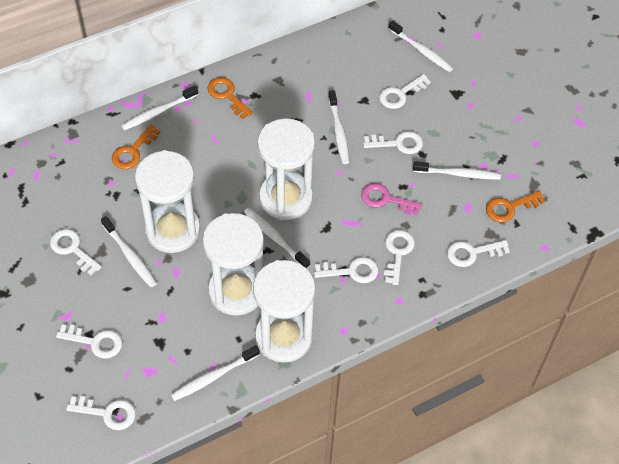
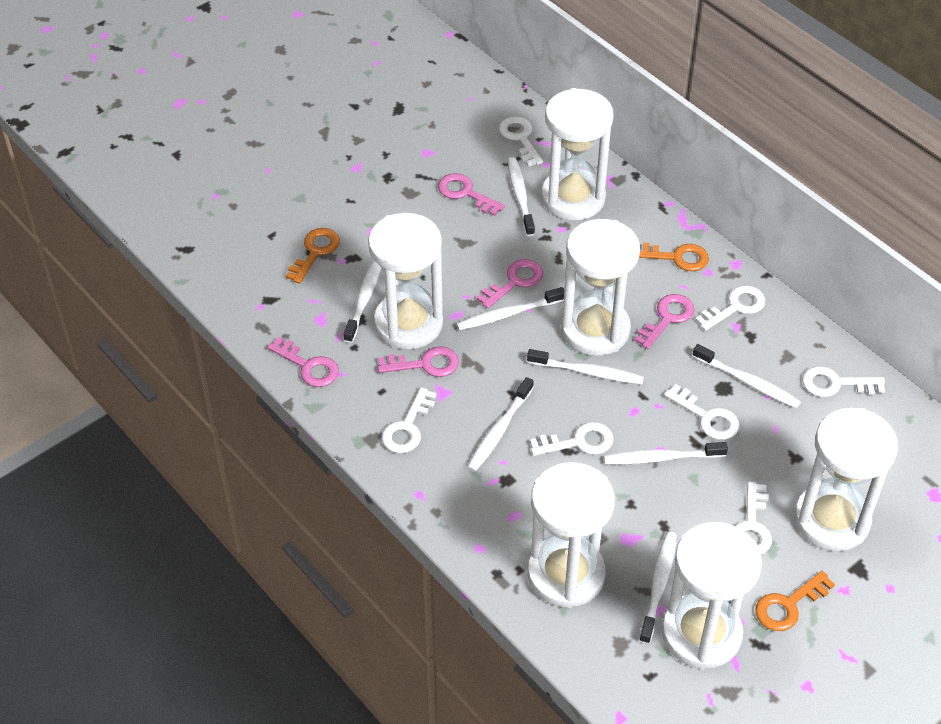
pink key: [361,183,422,215] = 1 -> [267,337,339,387] [377,346,459,377] [438,173,505,216] [477,259,543,309] [634,294,694,349] = 5
white hourglass: [135,150,200,253] [202,213,264,316] [253,260,316,363] [257,118,315,220] = 4 -> [368,213,443,349] [527,462,615,608] [541,88,614,220] [561,219,640,356] [662,522,762,669] [794,408,898,551] = 6
white key: [50,229,102,275] [56,325,122,359] [66,396,136,430] [314,257,378,283] [363,131,423,154] [379,74,431,109] [384,230,415,285] [447,240,510,267] = 8 -> [382,387,436,453] [499,116,543,167] [530,422,614,456] [664,384,739,440] [695,285,766,331] [736,482,772,554] [802,366,885,397] = 7
white toothbrush: [101,216,157,288] [121,86,198,131] [171,345,260,401] [244,208,310,268] [328,90,349,164] [388,20,454,72] [413,161,501,180] = 7 -> [344,260,381,343] [456,287,564,330] [467,377,534,472] [508,157,535,237] [527,349,644,384] [604,442,728,465] [639,532,677,644] [692,344,801,408] = 8

